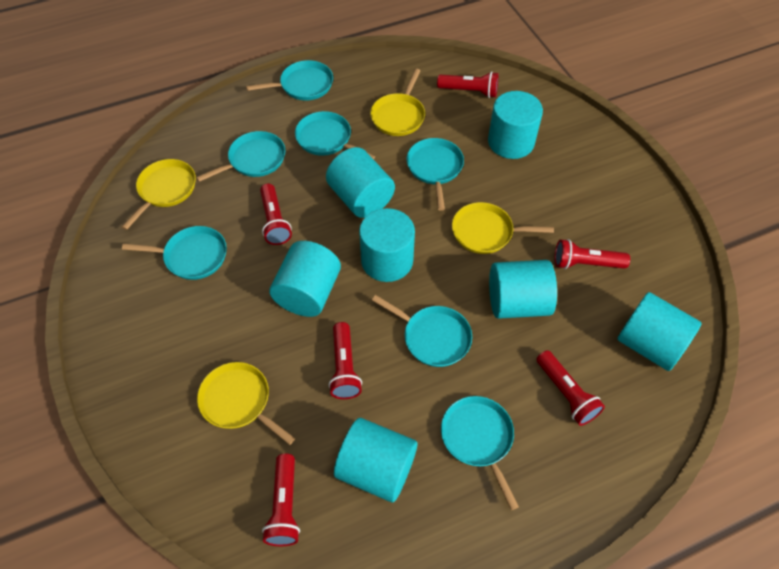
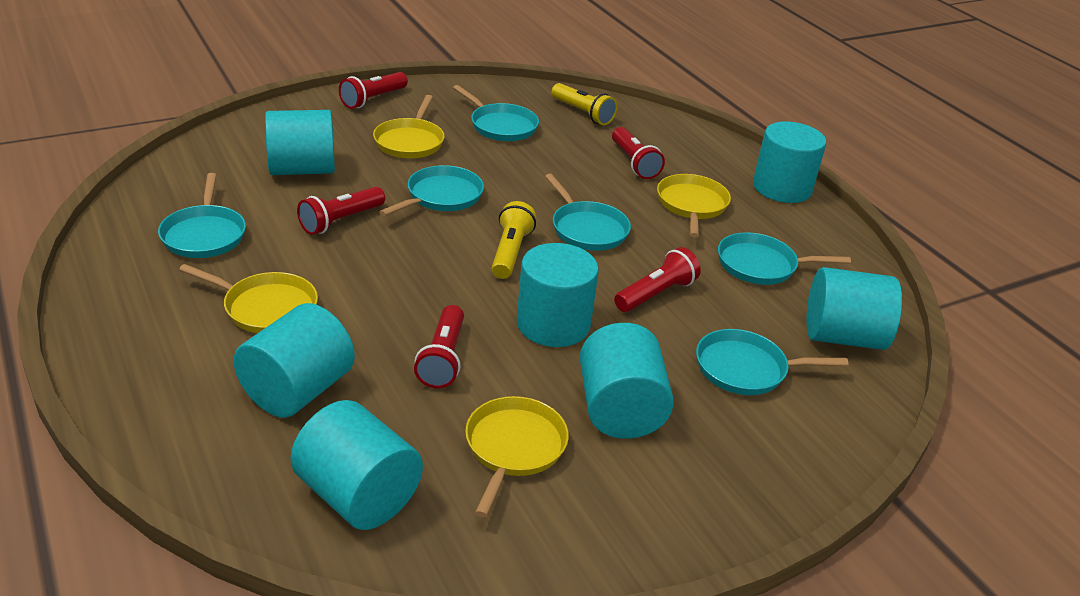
red flashlight: [260,183,292,245] [262,454,300,546] [329,322,362,399] [437,71,499,98] [536,350,605,426] [554,239,630,269] = 6 -> [297,187,385,235] [339,72,408,109] [414,305,464,389] [612,127,665,179] [614,247,701,312] = 5
turquoise pan: [122,226,227,280] [196,131,285,182] [246,60,333,101] [295,111,375,159] [372,295,472,367] [406,138,464,211] [441,396,519,510] = 7 -> [158,173,246,258] [379,165,484,216] [453,85,539,141] [545,174,631,251] [696,329,848,395] [718,232,851,285] = 6
yellow flashlight: none = 0 -> [491,201,536,279] [551,83,617,125] = 2

